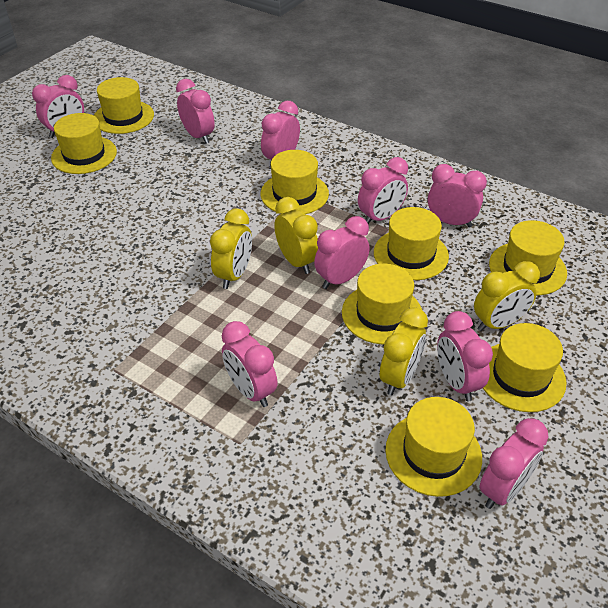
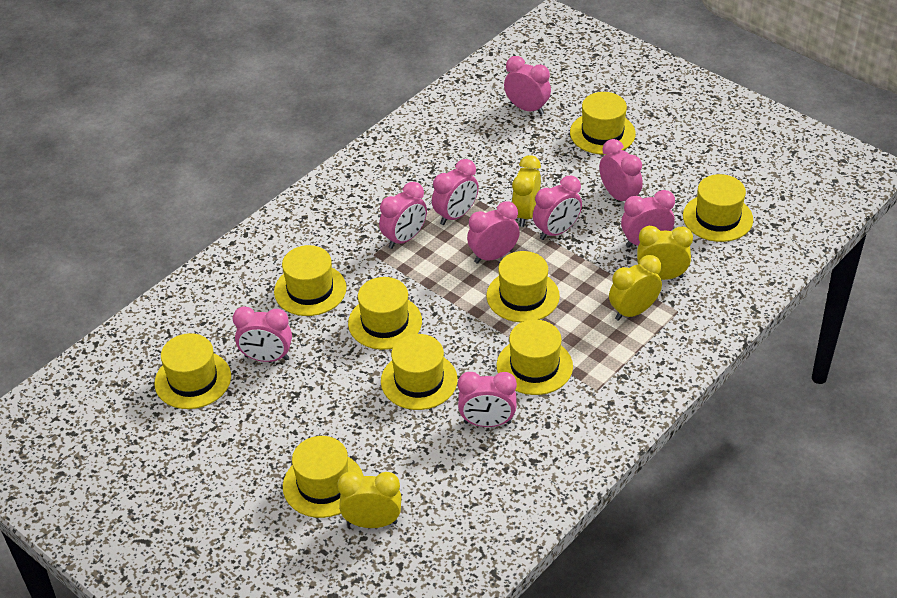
yellow hat: [51,113,117,174] [94,77,154,134] [260,150,329,214] [342,264,422,345] [374,207,449,280] [385,397,482,497] [483,323,567,412] [489,220,567,295] = 8 -> [154,333,231,409] [274,245,346,316] [283,436,364,518] [348,277,422,350] [381,334,458,410] [486,251,560,323] [497,319,573,395] [570,92,636,155] [683,174,753,242] = 9

